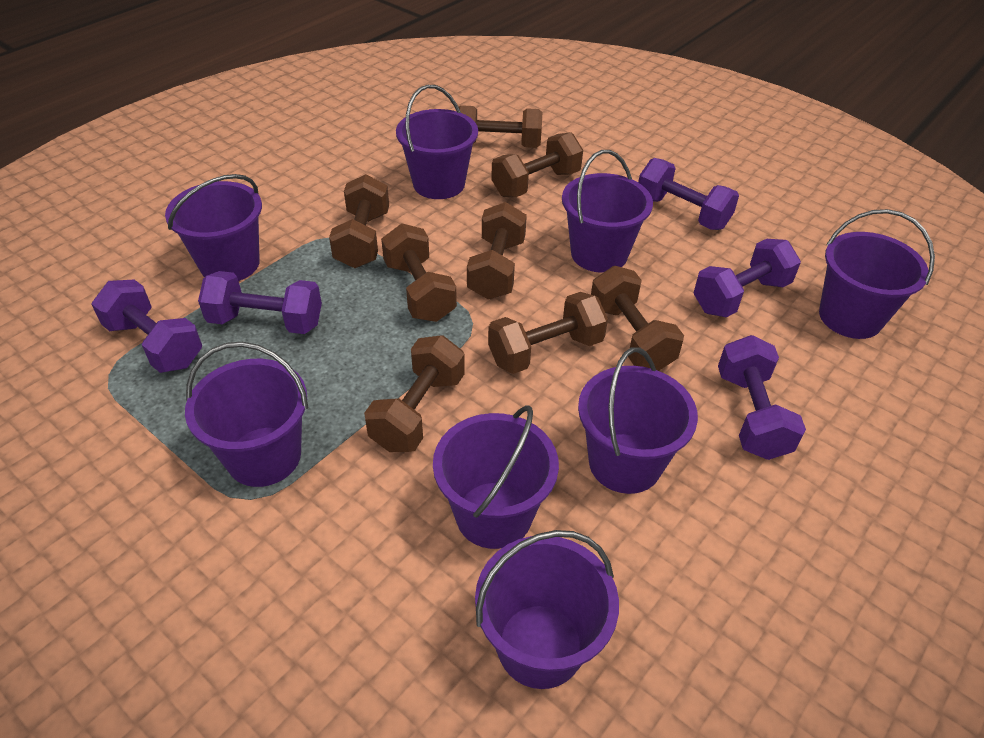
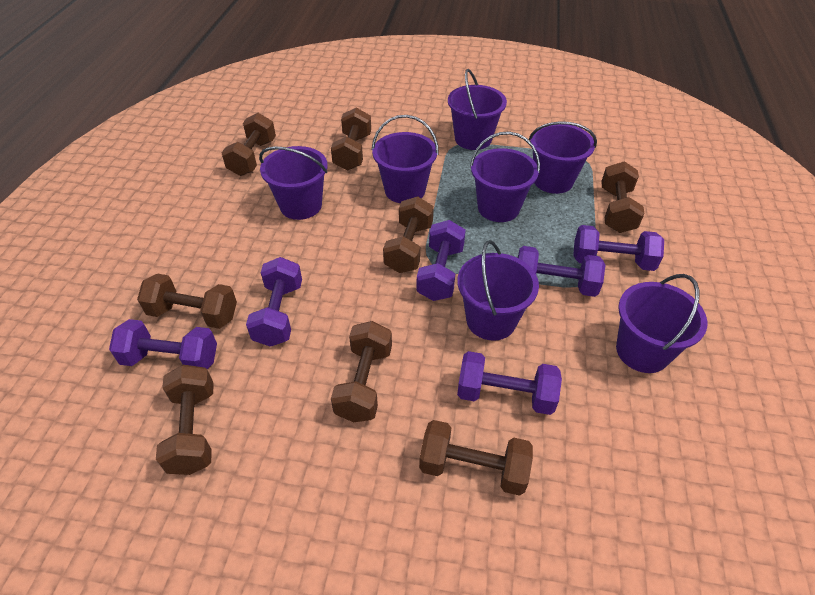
purple bucket: [165,174,262,281] [185,342,308,487] [396,85,478,199] [433,405,559,549] [475,530,619,689] [562,150,653,273] [578,348,698,494] [819,209,935,339] = 8 -> [259,146,328,220] [372,115,439,203] [448,69,507,150] [457,240,539,341] [470,131,540,222] [529,121,597,194] [616,274,707,373] = 7
purple dumbbell: [91,280,202,373] [198,271,322,334] [638,158,739,230] [693,239,801,318] [718,335,806,460] = 5 -> [109,319,217,369] [246,257,302,347] [416,220,466,301] [457,351,562,415] [518,246,605,297] [573,225,664,271] = 6

